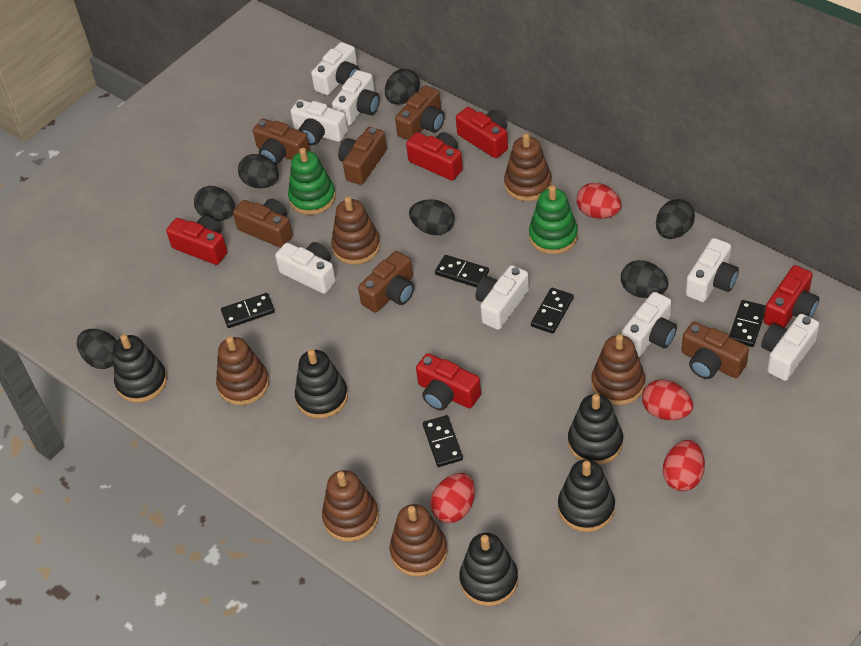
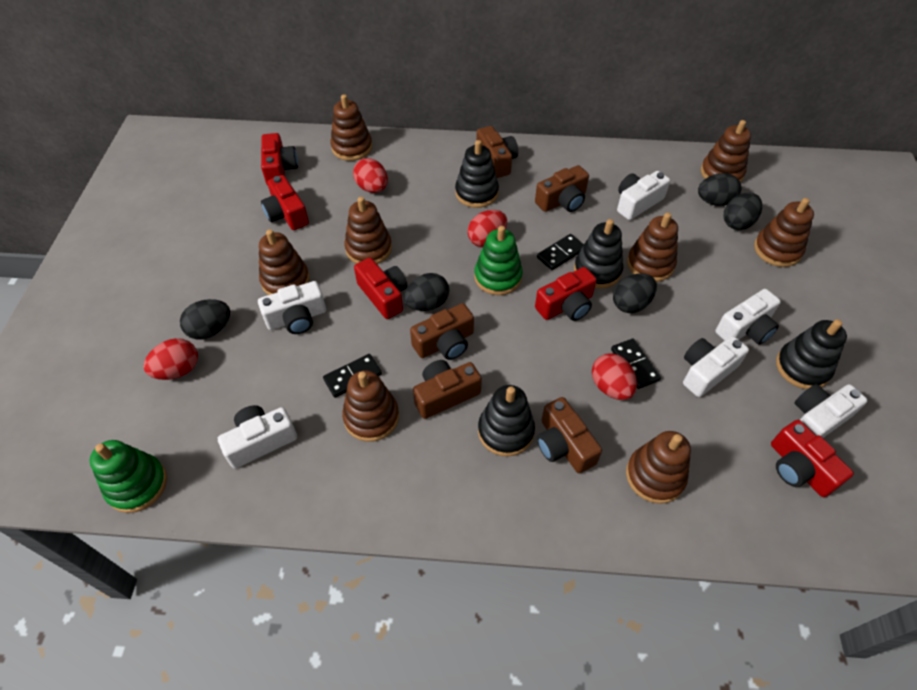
black domino: [221,293,275,328] [423,415,463,467] [435,255,489,288] [531,288,574,334] [729,300,766,347] = 5 -> [323,354,382,398] [537,234,584,270] [611,339,661,389] = 3
black egg: [77,329,117,369] [194,186,235,221] [238,154,279,188] [385,69,420,105] [409,199,455,235] [621,260,668,298] [656,199,695,239] = 7 -> [180,299,230,340] [404,273,449,311] [613,273,657,313] [698,173,741,206] [724,192,762,230] = 5
black stacking toy: [113,334,167,403] [295,349,348,419] [459,533,518,606] [558,460,615,532] [568,394,623,465] = 5 -> [455,140,499,208] [478,385,535,456] [574,219,623,289] [776,319,847,389] = 4
brown camera: [233,199,293,248] [253,119,310,165] [338,127,387,185] [358,251,414,313] [395,86,445,140] [681,322,749,379] = 6 -> [410,303,474,360] [413,360,482,419] [476,126,518,178] [535,165,589,212] [537,397,602,473] = 5
brown stacking toy: [216,336,269,405] [322,470,379,542] [331,197,380,265] [390,504,448,577] [504,133,552,201] [591,334,645,405] = 6 -> [259,229,310,295] [330,94,372,161] [342,370,399,442] [344,197,392,264] [626,431,691,504] [627,212,678,282] [701,120,751,183] [754,198,814,267] = 8
white camera: [275,242,336,294] [290,99,348,145] [311,42,360,96] [332,70,380,126] [475,265,529,330] [621,292,677,357] [686,238,739,302] [761,314,819,381] = 8 -> [218,405,297,469] [258,281,326,334] [617,171,670,220] [683,336,749,397] [715,289,781,345] [795,384,867,438] = 6

